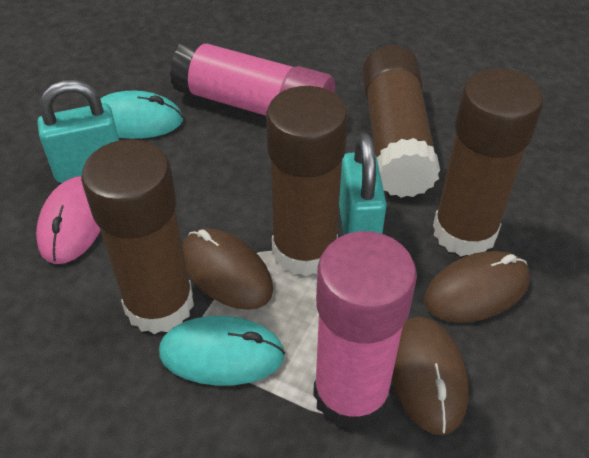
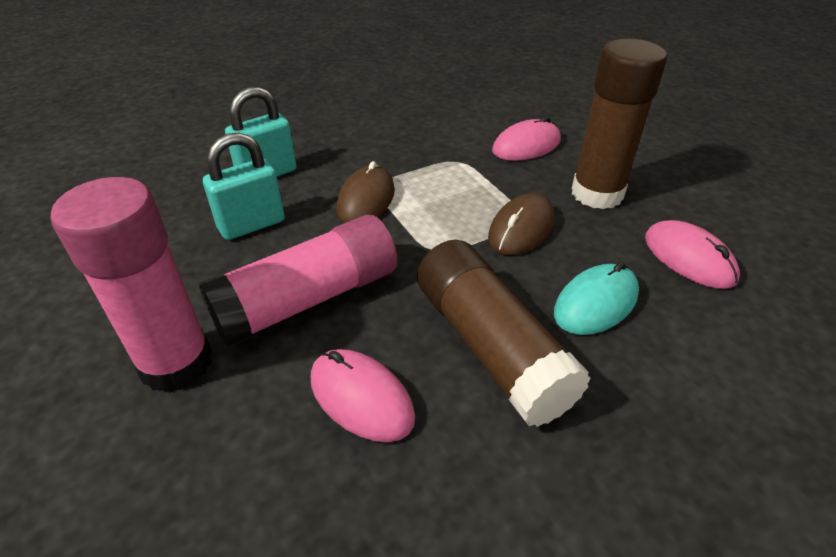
brown glue stick: [81,139,194,334] [266,86,348,276] [362,45,440,198] [433,68,544,256] = 4 -> [417,240,591,427] [572,39,667,209] = 2
brown mouse: [182,228,273,310] [392,317,469,435] [424,251,530,323] = 3 -> [336,161,395,223] [488,193,555,255] = 2
pink mouse: [36,176,100,264] = 1 -> [311,349,415,442] [492,116,561,161] [645,220,740,289] = 3
turquoise mouse: [100,91,183,139] [159,316,285,386] = 2 -> [554,262,639,335] = 1

